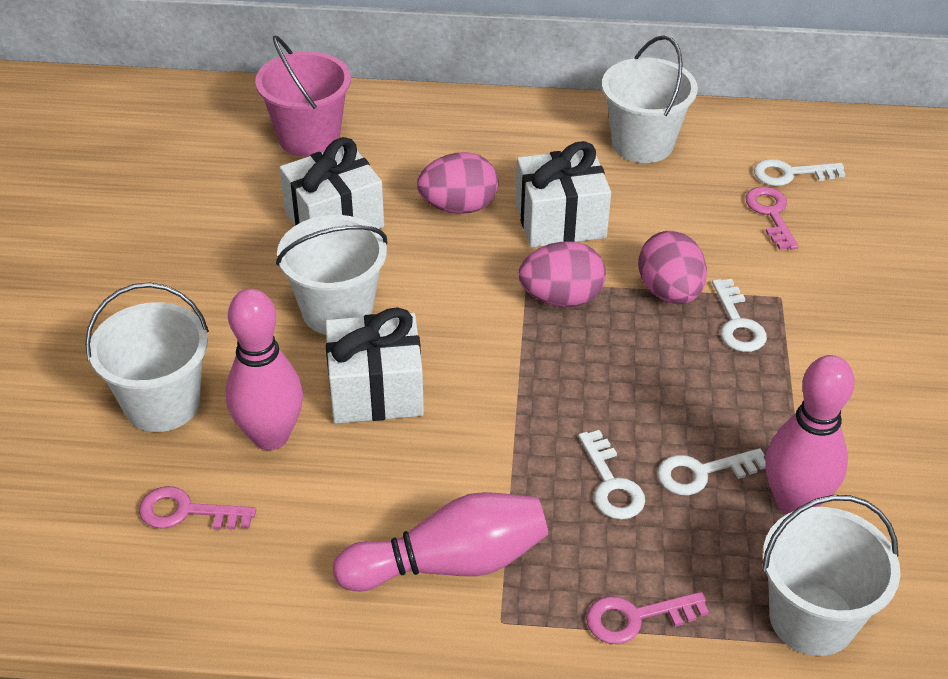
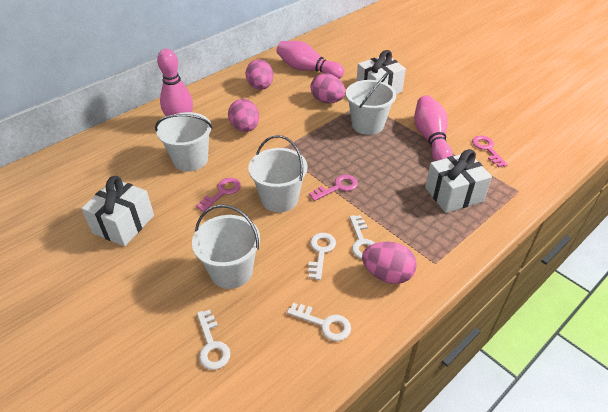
pink bucket: [255,36,351,157] = 1 -> none = 0
pink egg: [417,152,498,214] [519,242,606,307] [638,231,707,304] = 3 -> [228,99,259,132] [246,60,273,90] [311,73,346,103] [362,242,417,284] = 4

